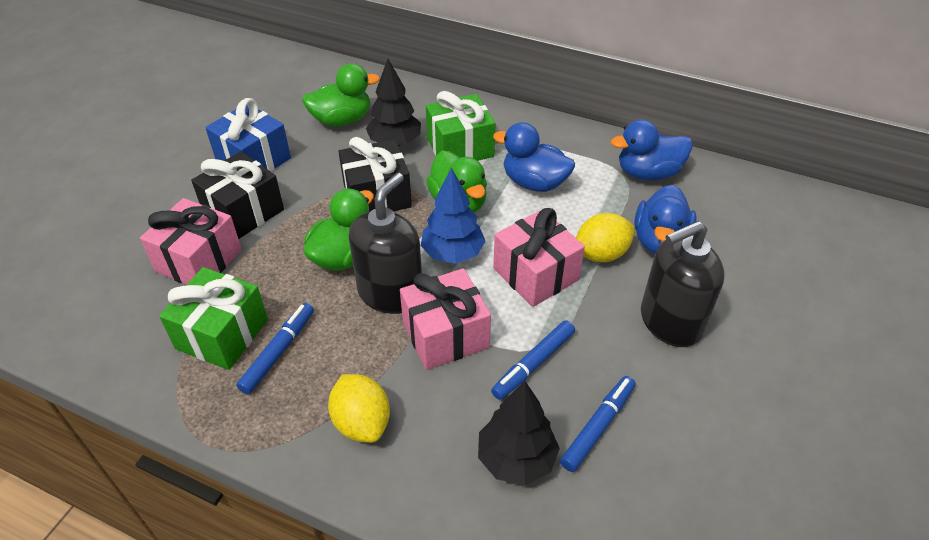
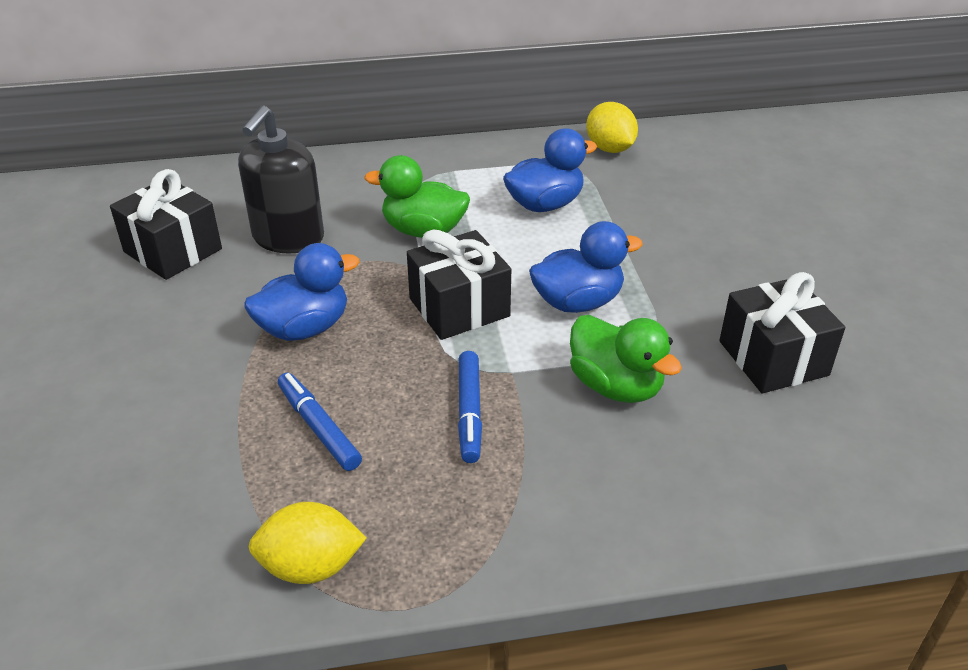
black gift: [191,151,284,239] [339,137,412,212] = 2 -> [110,169,222,280] [407,229,511,340] [719,272,845,393] = 3
black soap dispenser: [349,173,422,314] [641,221,724,347] = 2 -> [238,106,324,254] = 1
black tree: [366,59,421,146] [478,381,560,485] = 2 -> none = 0
blue gift: [205,98,291,172] = 1 -> none = 0
blue marker: [236,303,314,394] [491,320,575,400] [560,376,635,472] = 3 -> [278,373,362,471] [458,351,482,463] = 2
blue tree: [421,167,486,264] = 1 -> none = 0
green duck: [302,63,380,126] [304,188,374,271] [426,151,487,212] = 3 -> [365,155,470,238] [570,315,682,403] = 2
green gift: [159,267,268,370] [426,91,496,161] = 2 -> none = 0
pink gift: [140,198,242,285] [400,268,491,370] [493,208,585,307] = 3 -> none = 0

